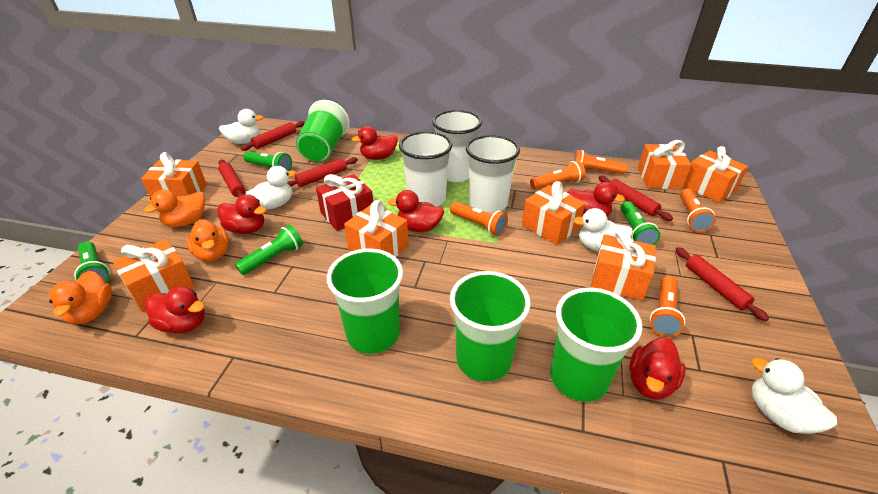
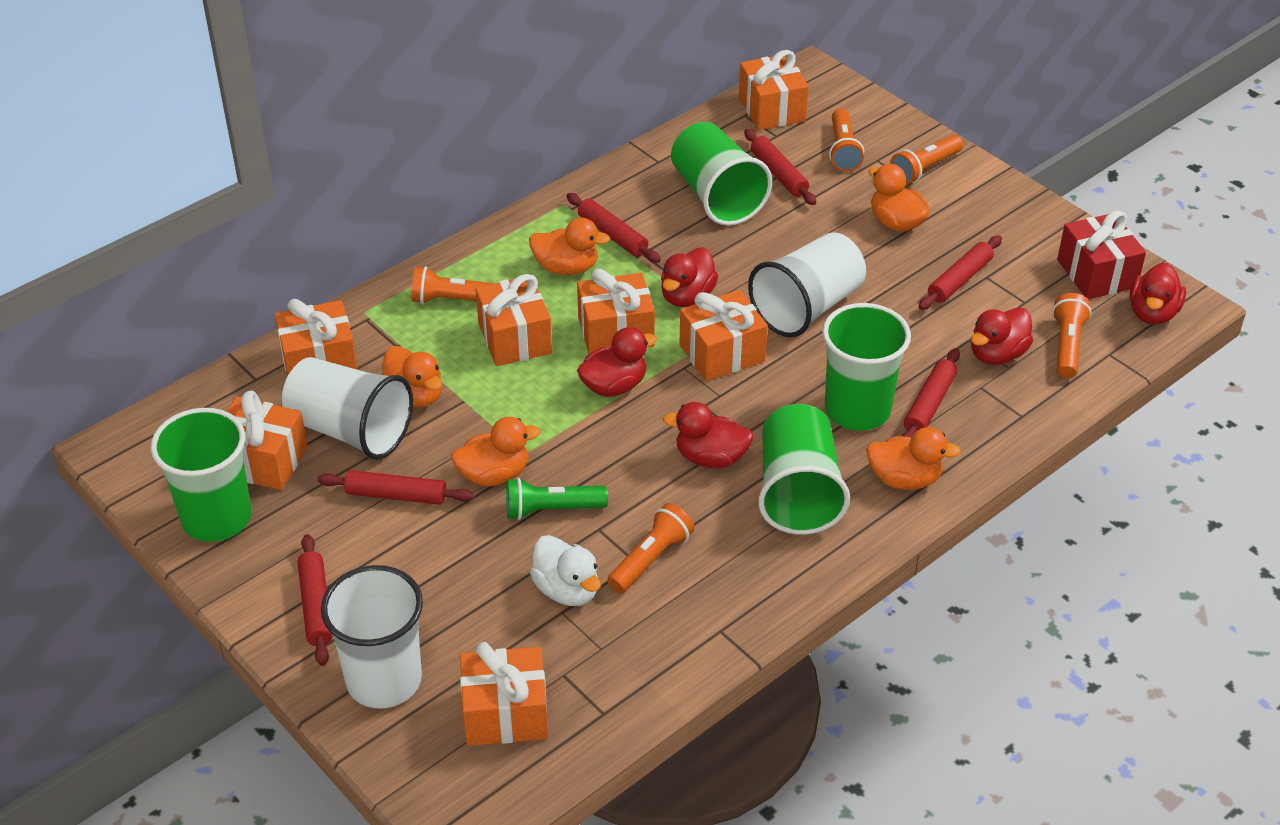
green flashlight: [74,241,110,284] [235,225,303,275] [243,151,292,171] [621,201,660,245] = 4 -> [506,478,608,520] = 1
orange duck: [49,271,112,324] [144,190,205,227] [186,219,229,261] = 3 -> [381,346,442,407] [451,417,541,486] [529,218,610,275] [866,427,961,490] [869,164,929,232] = 5
red duck: [145,286,205,333] [217,194,266,234] [352,126,398,160] [388,190,444,232] [567,182,625,217] [630,337,686,400] = 6 -> [577,327,657,397] [661,247,718,307] [663,402,754,468] [971,307,1033,365] [1130,263,1186,325] = 5
red rolling pin: [218,160,245,198] [241,121,305,151] [287,157,358,187] [598,176,673,221] [675,247,769,321] = 5 -> [297,534,333,666] [318,470,473,505] [567,193,661,263] [744,129,816,205] [902,348,960,437] [919,235,1002,310] = 6
white duck: [219,109,264,144] [246,166,296,209] [573,208,633,251] [751,358,837,434] = 4 -> [530,535,601,606] = 1

